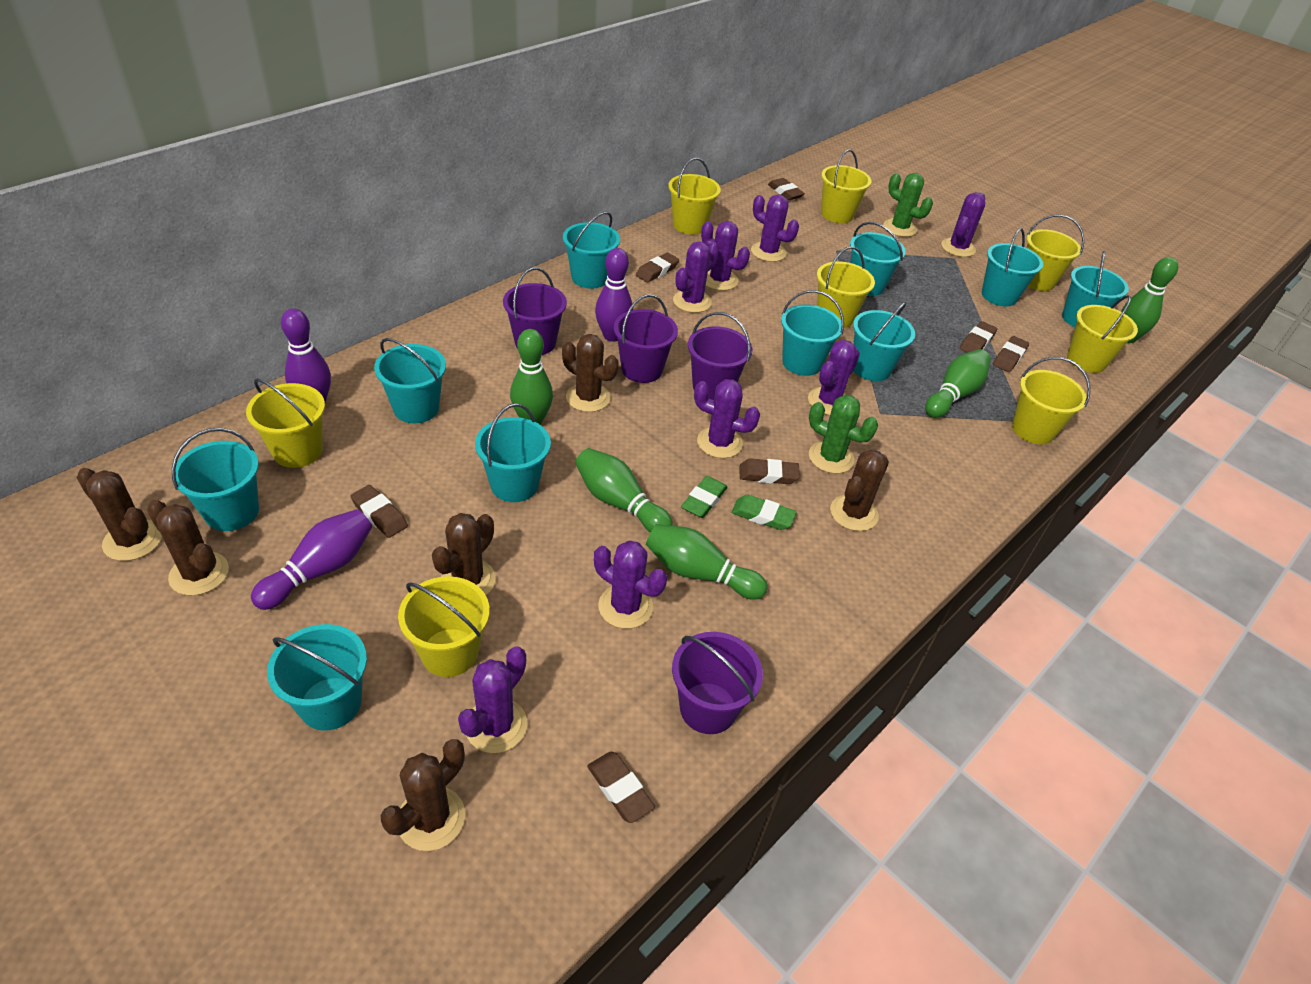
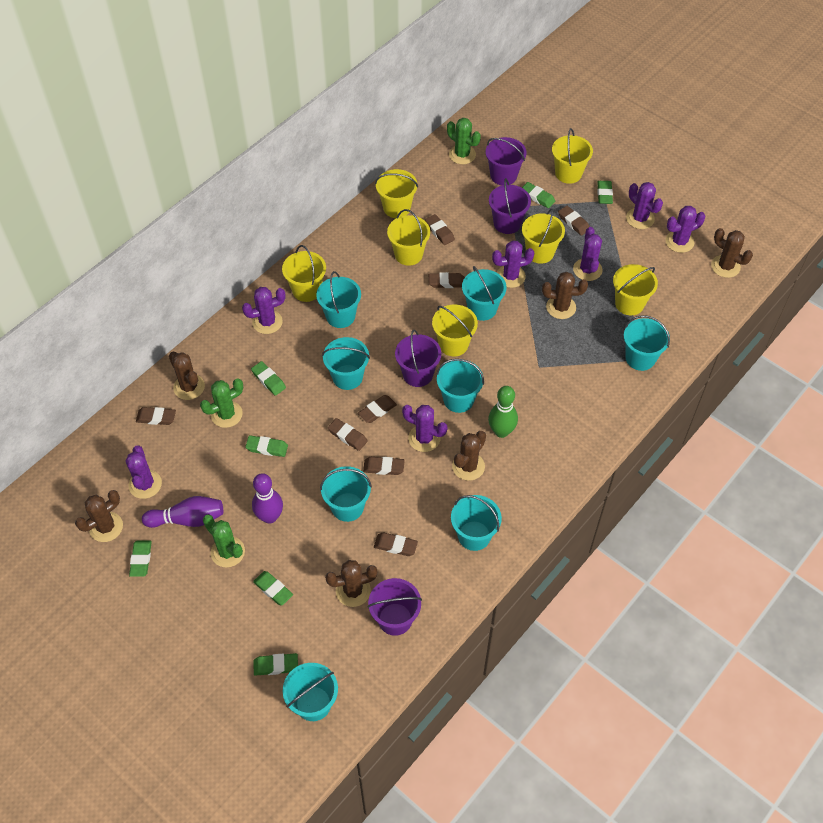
brown eraser: [350,485,408,538] [587,752,655,823] [636,253,679,283] [740,458,800,484] [768,178,805,200] [960,321,997,353] [993,336,1029,372] = 7 -> [136,407,176,425] [328,418,368,451] [358,395,397,423] [363,457,405,475] [374,533,418,556] [425,214,455,245] [429,272,465,288] [558,206,590,236] = 8
green bowling pin: [510,329,553,425] [575,448,673,533] [646,524,768,600] [925,349,991,418] [1121,257,1178,343] = 5 -> [488,386,518,438] = 1
green cactus: [809,395,878,474] [883,173,933,237] = 2 -> [200,378,243,428] [203,515,245,567] [447,118,481,164] = 3
green eraser: [681,476,728,518] [731,495,797,530] = 2 -> [129,541,152,577] [245,435,288,457] [251,361,286,396] [253,571,293,606] [254,653,298,676] [522,182,555,208] [597,181,613,204] = 7
purple bowling pin: [251,509,372,610] [281,308,331,402] [595,248,633,342] = 3 -> [142,496,223,528] [252,473,283,524] = 2
purple cactus: [458,646,527,753] [594,540,667,629] [673,241,719,313] [694,379,760,458] [701,221,750,291] [751,194,799,262] [808,340,860,415] [941,192,985,257] = 8 -> [125,445,162,499] [242,287,286,334] [402,405,448,452] [492,240,534,288] [573,227,603,281] [626,182,663,229] [665,206,705,253] = 7
turquoise bucket: [172,428,259,531] [267,624,367,731] [374,338,446,423] [475,403,551,502] [563,212,620,289] [781,290,844,376] [850,222,906,296] [853,302,915,381] [982,228,1043,306] [1062,251,1129,327] = 10 -> [283,663,338,721] [316,271,361,328] [320,466,372,522] [322,337,370,390] [436,359,484,413] [451,495,502,551] [462,266,507,321] [624,315,670,371] = 8
yellow bucket: [246,378,325,468] [398,576,490,677] [668,158,721,235] [817,246,875,328] [821,149,872,223] [1012,357,1091,444] [1027,214,1084,291] [1067,295,1138,373] = 8 -> [282,245,326,302] [375,169,418,218] [387,209,430,266] [432,304,478,357] [522,209,565,264] [552,128,593,184] [613,264,658,315] = 7

